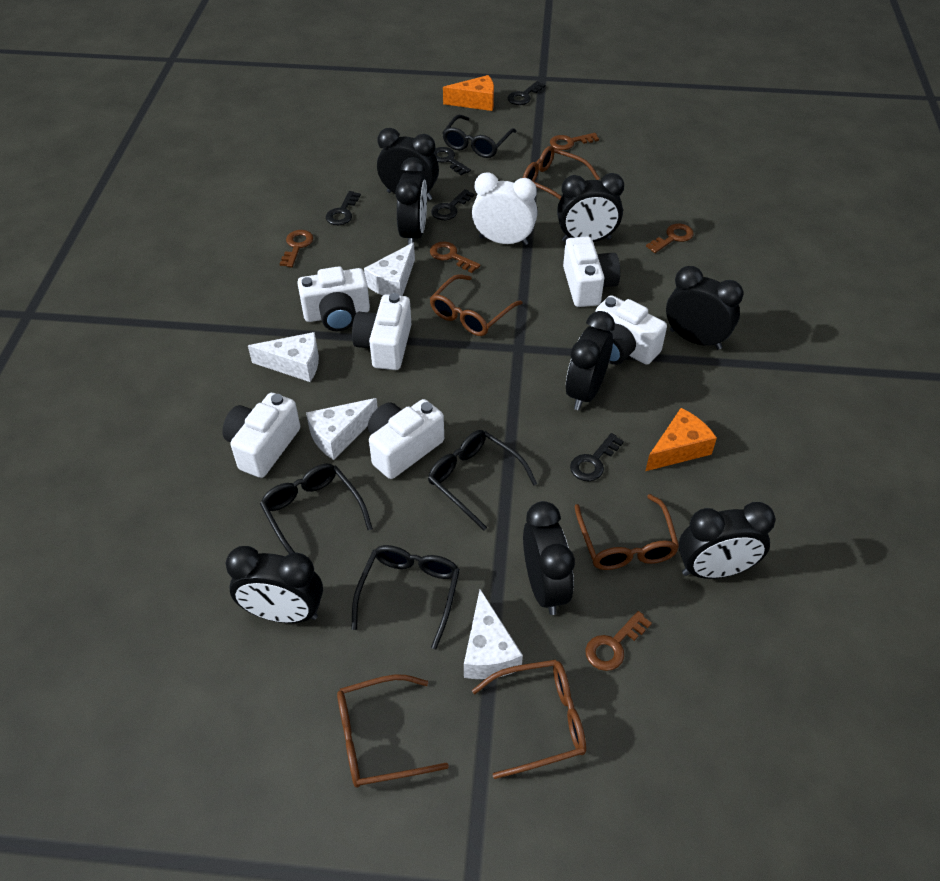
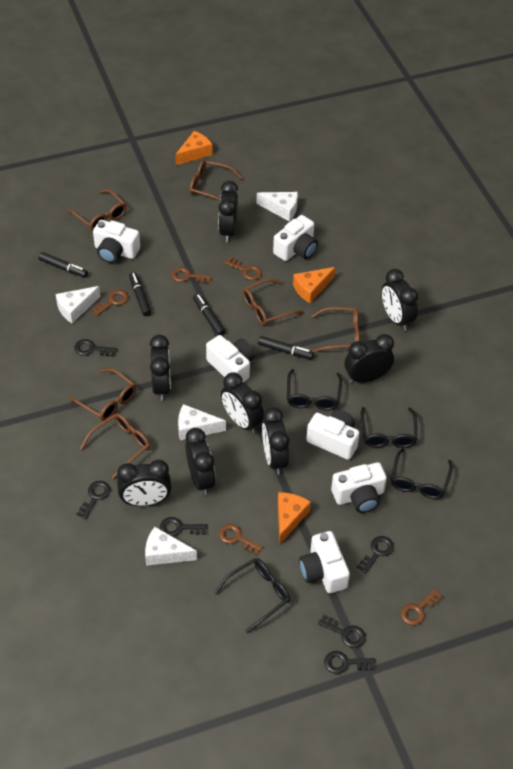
black key: [326,191,361,225] [431,189,474,220] [434,147,471,175] [508,81,545,105] [570,433,624,481] = 5 -> [74,339,117,357] [77,481,111,519] [160,517,207,537] [318,614,366,648] [324,651,375,674] [357,536,394,574] = 6
black marker: none = 0 -> [38,252,88,278] [129,272,151,316] [193,294,226,336] [258,336,314,359] = 4
brown glasses: [337,675,449,788] [430,274,522,336] [472,659,586,779] [523,146,600,200] [574,494,679,570] = 5 -> [67,189,127,231] [68,368,136,421] [80,413,150,479] [190,160,243,201] [243,279,304,325] [311,307,360,352] = 6
orange cheese: [443,75,494,111] [645,408,717,471] = 2 -> [175,131,213,165] [278,492,311,544] [293,267,335,303] = 3
white clock: [472,172,538,245] = 1 -> none = 0

